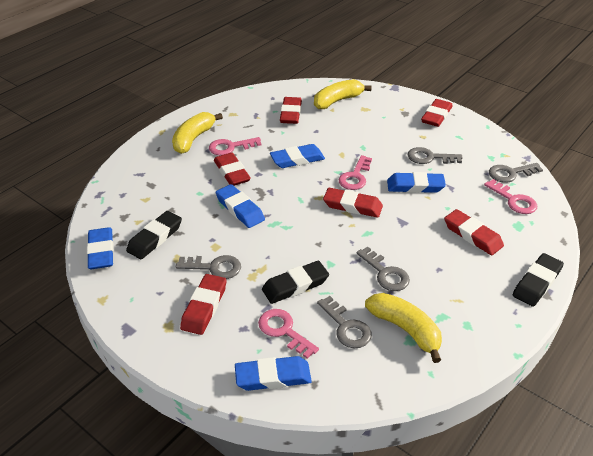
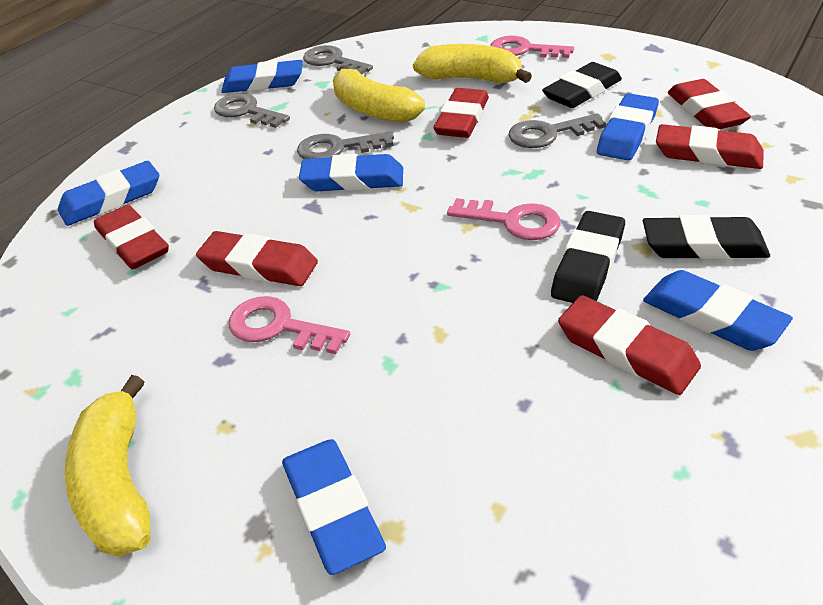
blue eraser: [87,227,114,269] [216,184,265,228] [235,356,312,391] [270,144,325,168] [387,172,446,193] = 5 -> [58,161,159,226] [221,60,303,93] [282,439,386,575] [299,154,403,191] [597,93,659,161] [643,270,793,351] = 6
grey key: [176,255,241,279] [317,296,372,349] [357,247,410,291] [408,147,463,164] [489,163,543,183] = 5 -> [214,93,290,128] [297,131,394,159] [303,45,373,74] [509,113,606,148] = 4
pink key: [209,137,262,155] [258,309,319,359] [339,155,372,190] [484,179,537,214] = 4 -> [229,296,350,354] [447,198,561,240] [491,36,574,58] = 3

